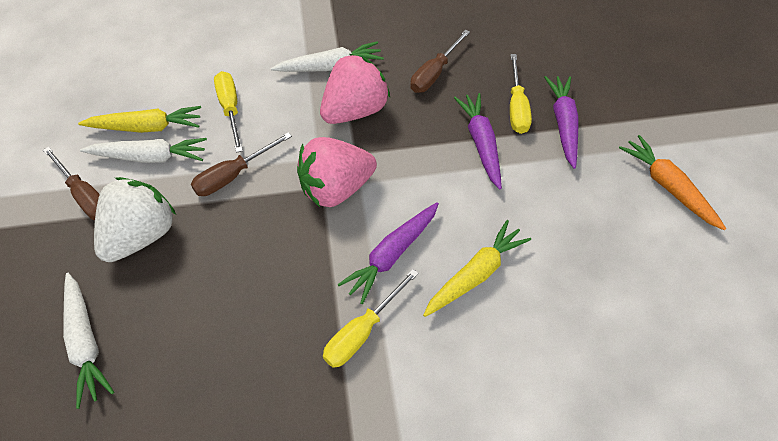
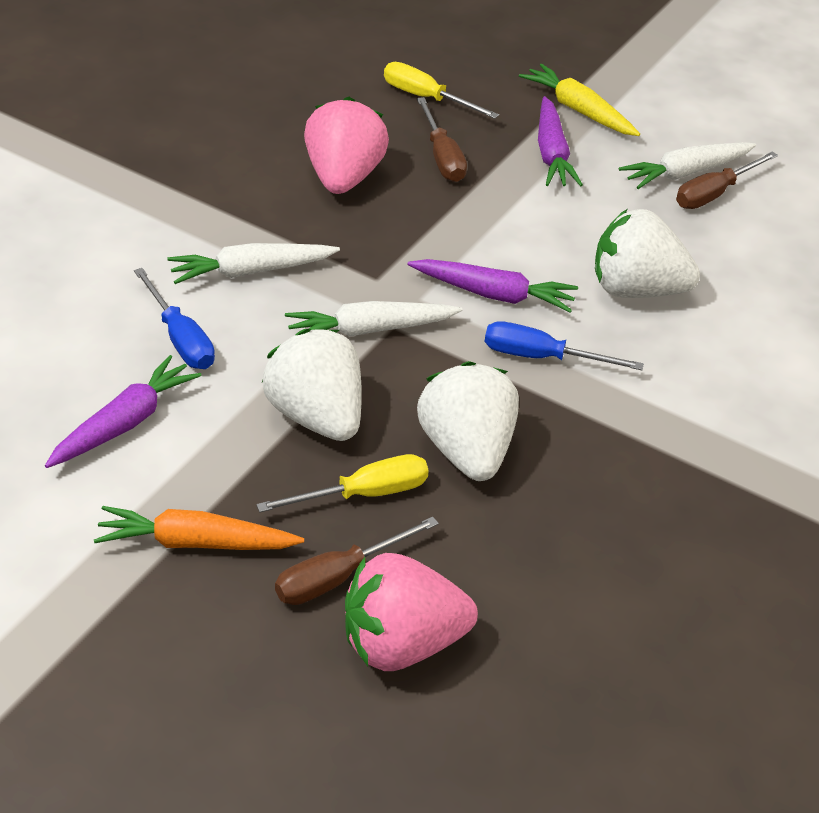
blue screwdriver: none = 0 -> [134,268,215,369] [485,321,644,370] = 2
white strawberry: [94,177,176,262] = 1 -> [262,329,362,441] [417,361,519,481] [595,209,700,298] = 3
yellow carrot: [78,106,201,133] [423,220,531,317] = 2 -> [519,64,640,136] = 1
yellow screwdriver: [214,71,243,153] [323,269,419,368] [510,54,532,134] = 3 -> [256,454,429,513] [384,62,499,119] = 2

